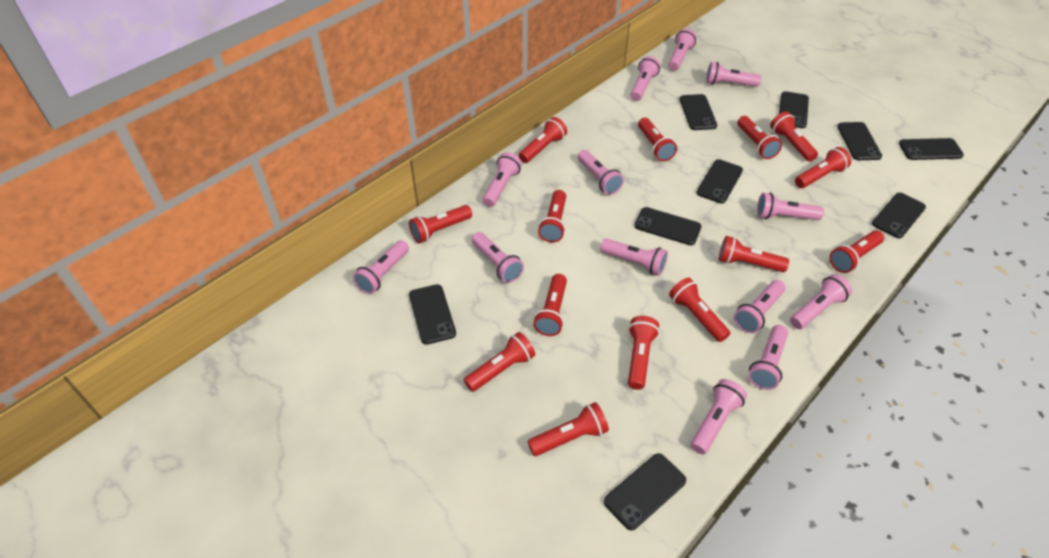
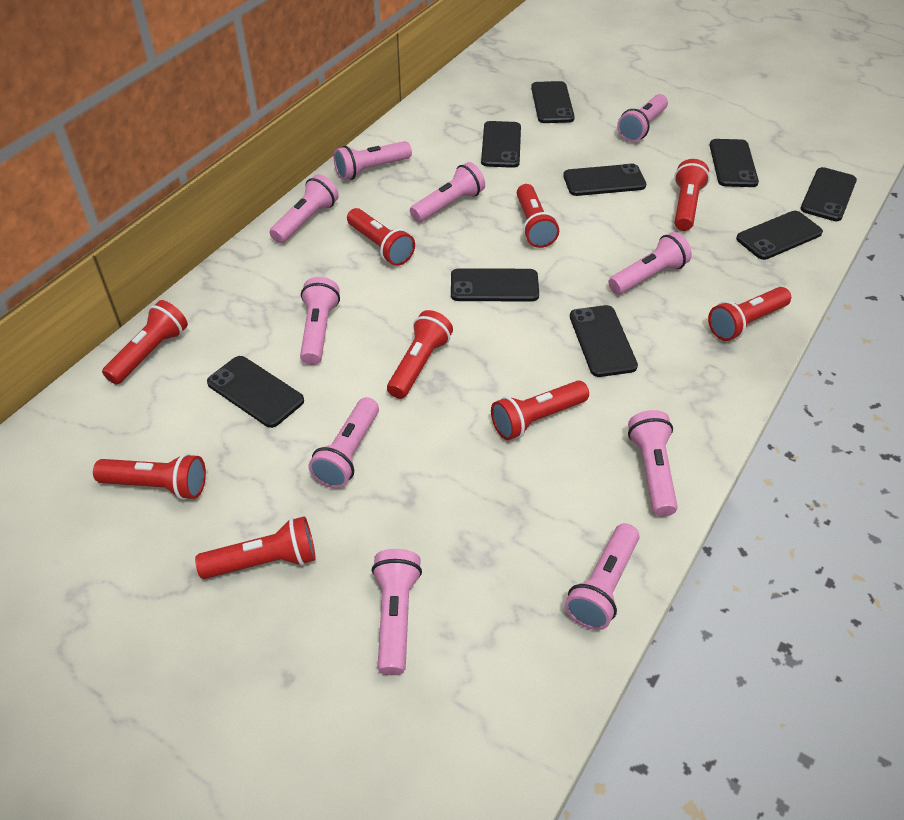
pink flashlight: [353,240,409,294] [472,232,524,283] [483,152,522,207] [578,150,624,195] [600,239,668,276] [630,56,661,101] [668,28,697,71] [691,379,747,454] [706,62,761,87] [734,280,786,333] [748,325,788,390] [757,193,824,220] [790,274,852,329] = 13 -> [270,174,339,243] [300,277,340,365] [308,397,379,488] [334,141,412,180] [372,549,422,675] [410,162,485,222] [565,523,640,630] [608,232,692,294] [617,94,668,142] [628,410,678,517] = 10
red flashlight: [409,205,472,243] [464,332,535,392] [519,117,567,163] [528,402,609,456] [533,274,567,336] [538,190,566,243] [628,316,660,390] [638,118,677,161] [669,278,730,342] [719,236,789,272] [737,116,782,159] [770,112,818,162] [795,147,851,188] [829,230,884,273] = 14 -> [93,453,206,500] [102,300,188,385] [195,516,316,579] [347,208,415,266] [387,310,453,399] [491,380,589,440] [517,184,559,248] [674,159,710,231] [708,287,791,341] = 9

